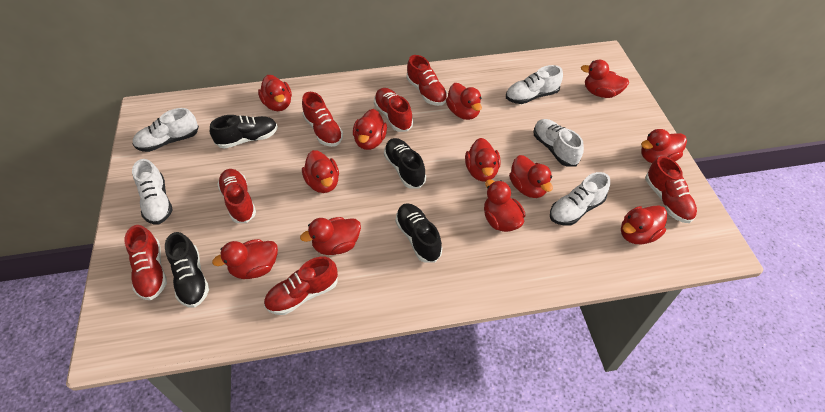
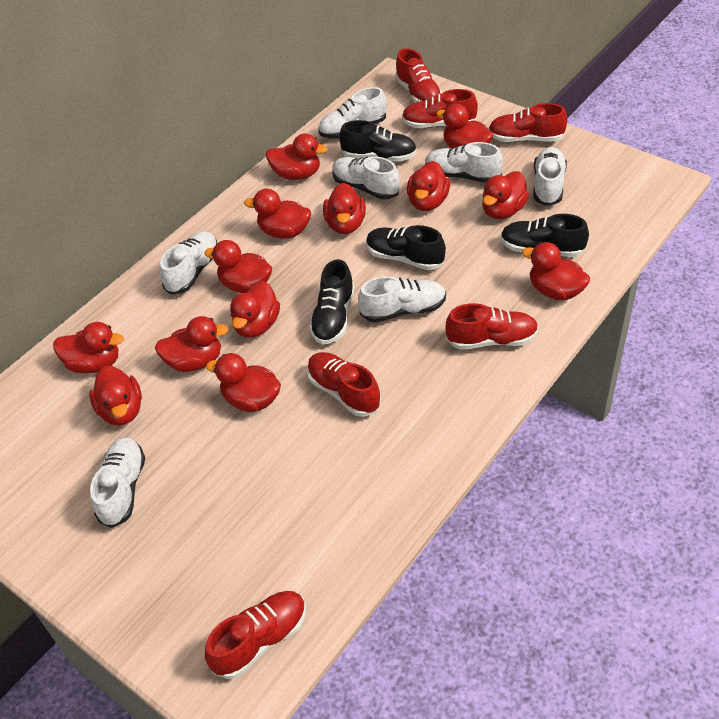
red duck: [212,239,278,279] [258,75,292,111] [300,217,361,255] [302,150,339,193] [353,109,387,150] [446,83,482,120] [465,138,501,182] [484,179,525,232] [509,155,553,198] [581,59,629,98] [621,205,667,244] [641,129,687,163] = 12 -> [53,322,124,373] [89,366,142,426] [155,316,229,372] [204,240,272,293] [206,353,281,412] [230,281,280,338] [244,189,311,238] [266,133,328,180] [323,183,366,234] [407,161,450,211] [436,104,493,149] [482,171,529,219] [522,242,590,300] = 13
red shoe: [124,225,167,300] [217,169,256,223] [264,257,338,315] [302,92,343,147] [374,88,413,132] [407,55,447,106] [645,156,697,223] = 7 -> [205,591,306,679] [307,352,381,417] [395,48,442,103] [402,89,478,128] [445,303,539,350] [488,103,568,142] = 6
white shoe: [132,159,173,225] [133,108,199,152] [506,65,563,104] [534,119,584,167] [550,172,610,226] = 5 -> [90,437,145,528] [160,231,217,294] [318,87,387,139] [332,157,400,200] [358,276,446,323] [425,142,503,183] [533,147,567,206] = 7

